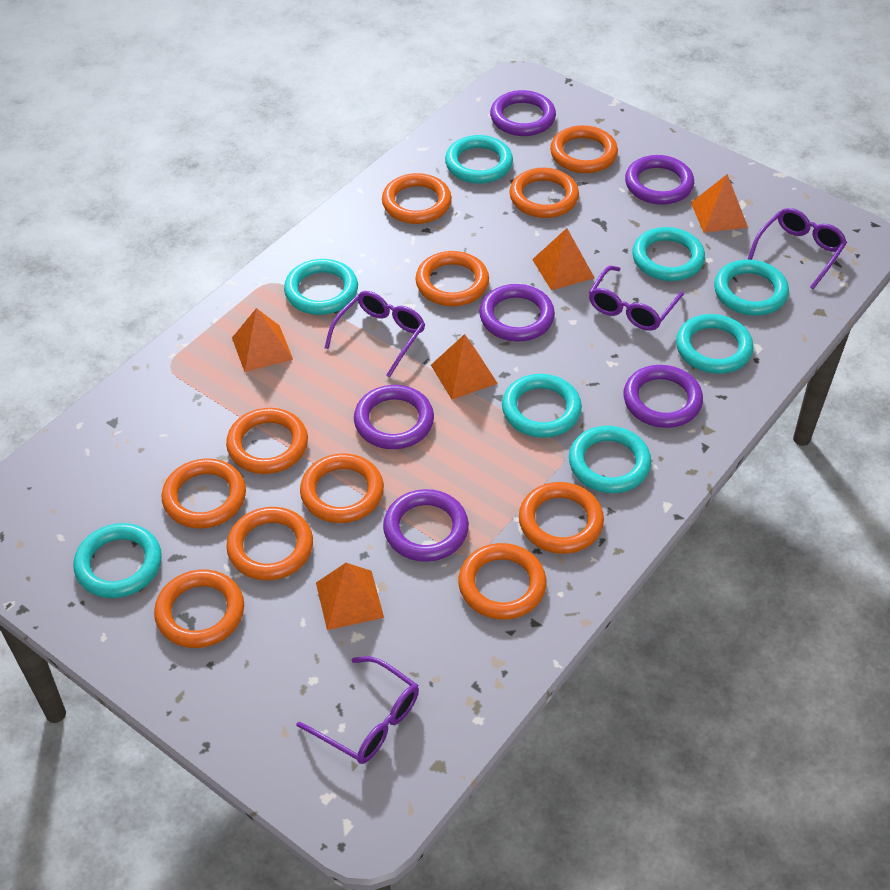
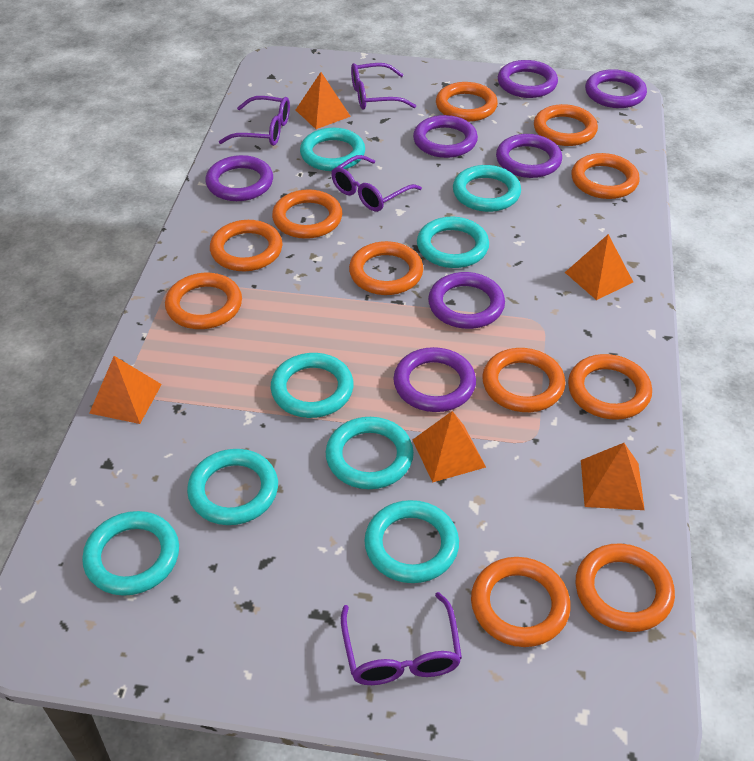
purple ring: [354,385,434,449] [383,489,469,562] [479,284,555,342] [490,90,556,136] [623,365,703,428] [625,155,694,205] = 6 -> [206,155,273,201] [393,347,476,412] [413,115,478,158] [428,272,505,329] [496,134,562,178] [498,60,558,98] [585,69,647,108] = 7

